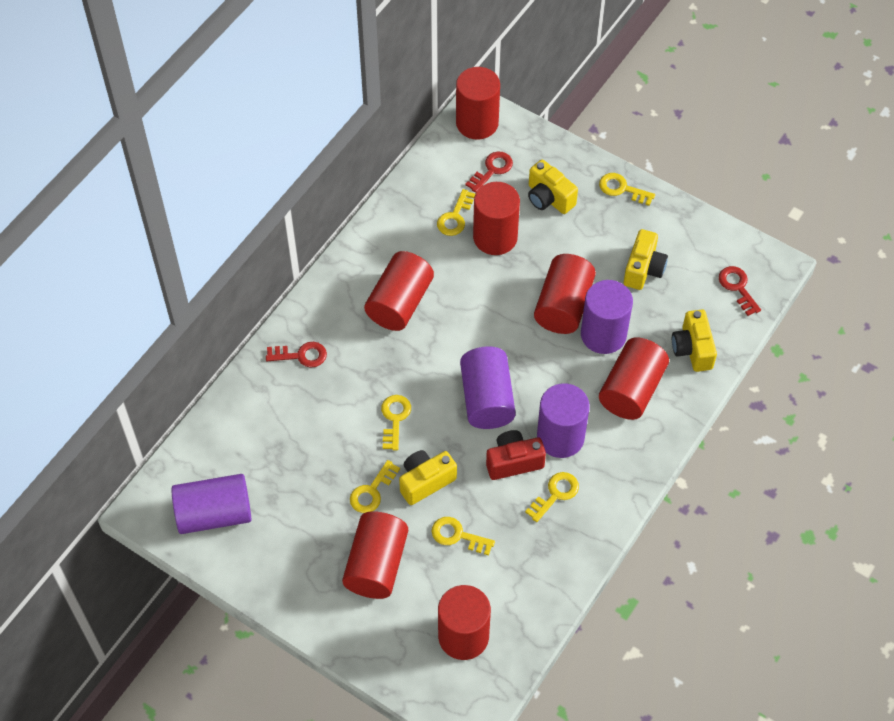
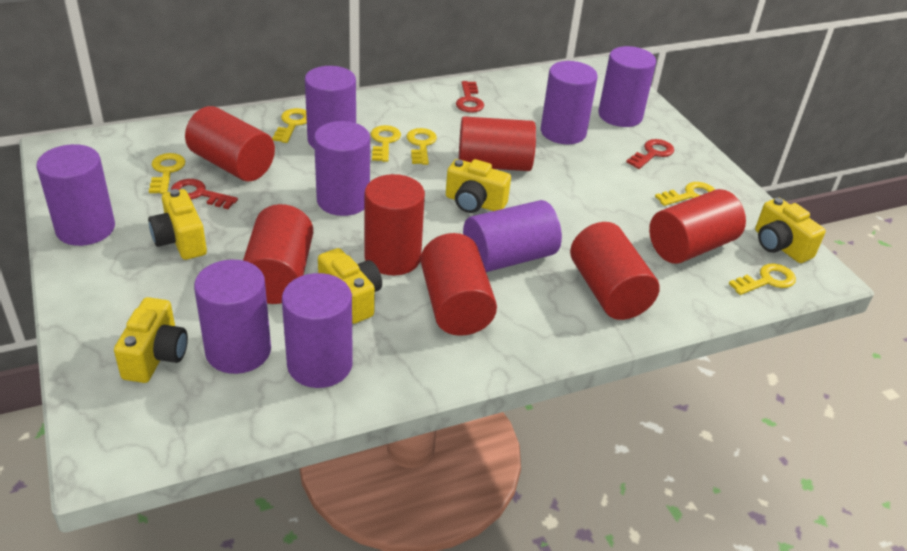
purple cylinder: [171,474,251,534] [460,346,516,429] [537,383,589,458] [581,280,633,354] = 4 -> [36,144,115,246] [194,259,271,374] [282,273,353,388] [305,66,356,149] [314,121,370,216] [463,200,562,272] [541,61,598,144] [598,46,656,127] = 8
red camera: [486,430,546,480] = 1 -> none = 0
yellow camera: [399,450,457,505] [528,160,578,214] [624,229,668,290] [672,309,717,372] = 4 -> [114,297,188,383] [148,189,207,260] [318,248,382,324] [446,159,511,213] [755,198,826,263] = 5

